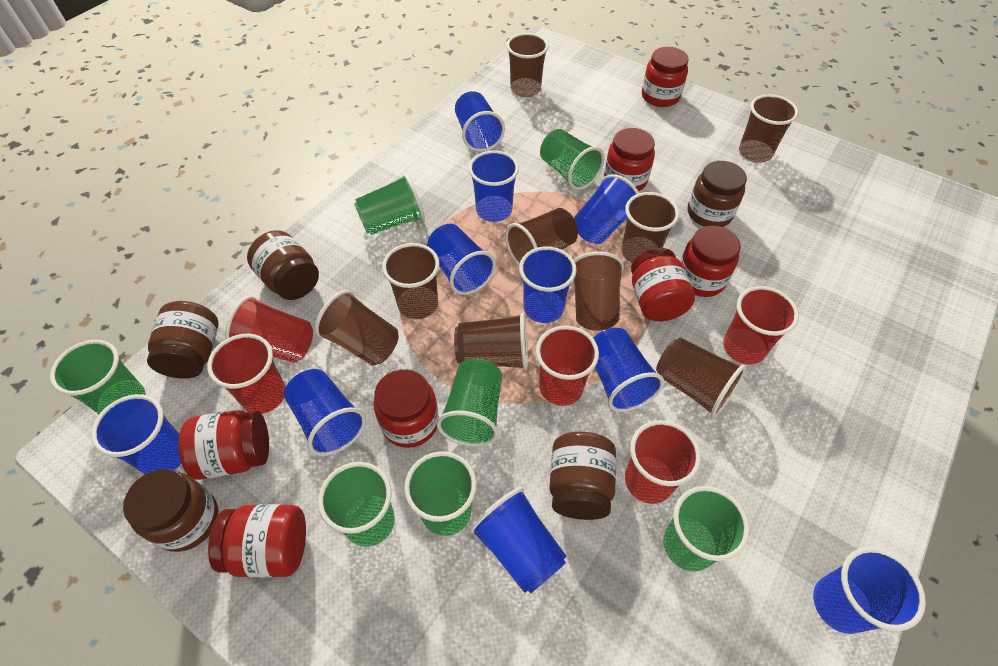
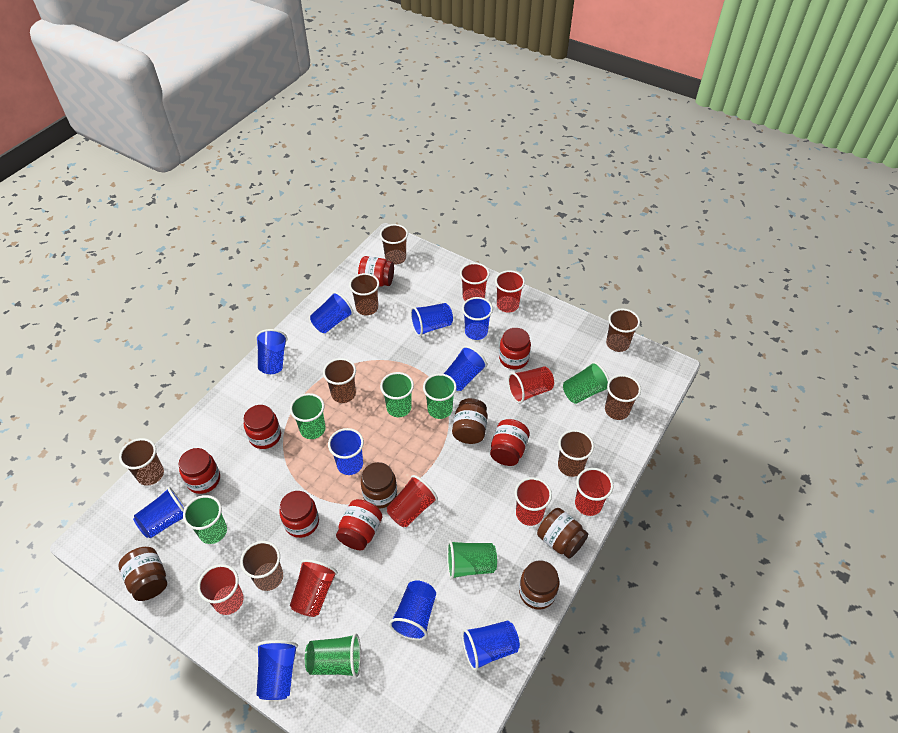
brown cup: [315,290,399,366] [382,243,440,319] [454,313,528,370] [505,208,578,266] [506,33,549,97] [574,251,624,331] [621,192,679,263] [656,338,746,417] [739,94,799,163] = 9 -> [119,438,164,486] [240,541,283,591] [323,358,356,403] [349,273,379,315] [380,224,408,265] [558,430,594,477] [605,375,641,420] [606,309,640,352] = 8
red cup: [207,334,286,414] [225,296,313,363] [536,325,599,406] [625,420,701,504] [723,286,799,365] = 5 -> [197,564,244,615] [290,559,338,617] [387,475,438,527] [460,263,490,301] [495,270,525,313] [508,366,554,404] [515,477,552,526] [575,468,613,516] = 8

